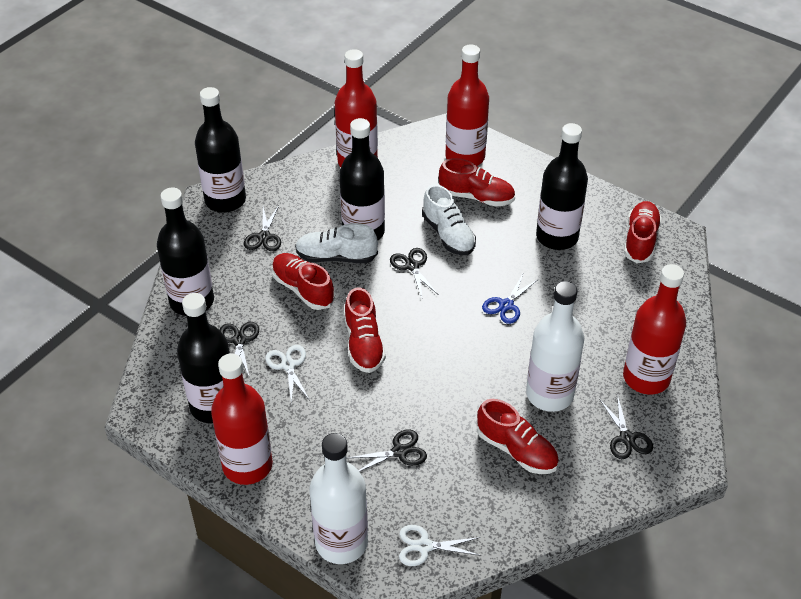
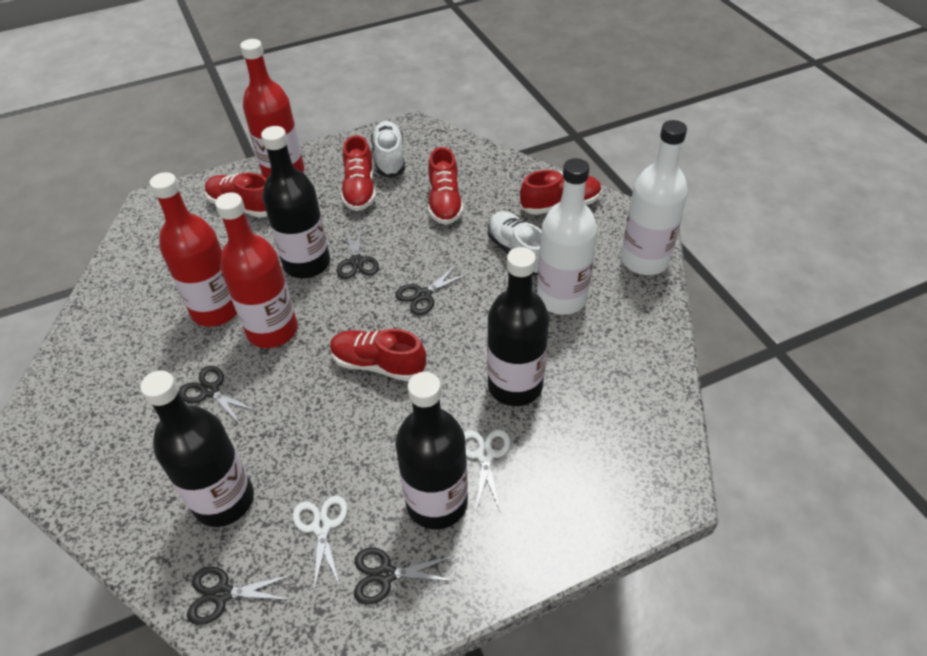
black bottle: [157,188,214,316] [177,293,230,423] [195,87,246,213] [339,118,385,240] [536,123,588,250] = 5 -> [140,370,254,527] [261,126,330,278] [395,372,468,529] [487,247,549,406] = 4
blue scissors: [482,272,539,324] = 1 -> none = 0
red bottle: [211,354,273,485] [335,49,378,167] [445,44,489,166] [623,264,686,394] = 4 -> [150,172,237,327] [215,192,298,348] [240,39,305,179] = 3

